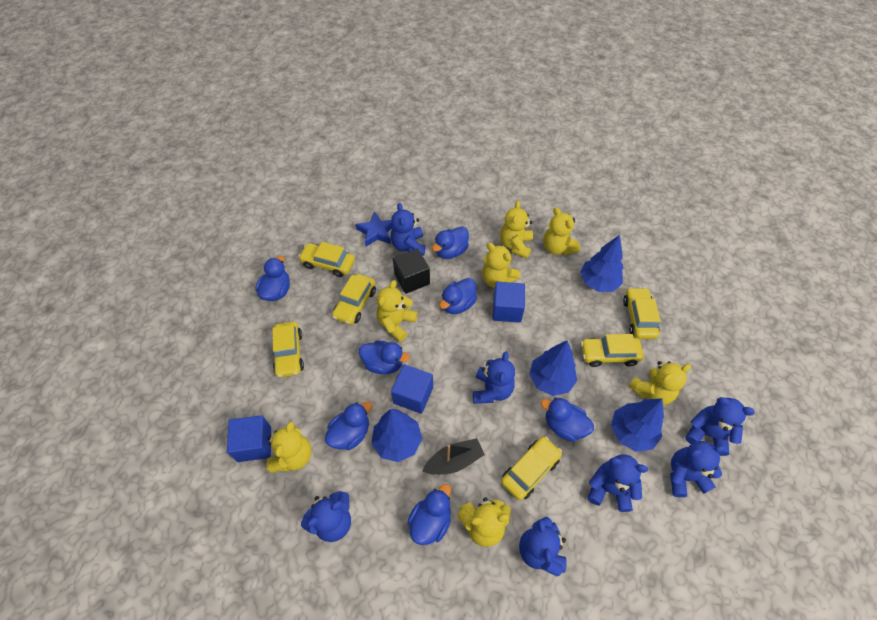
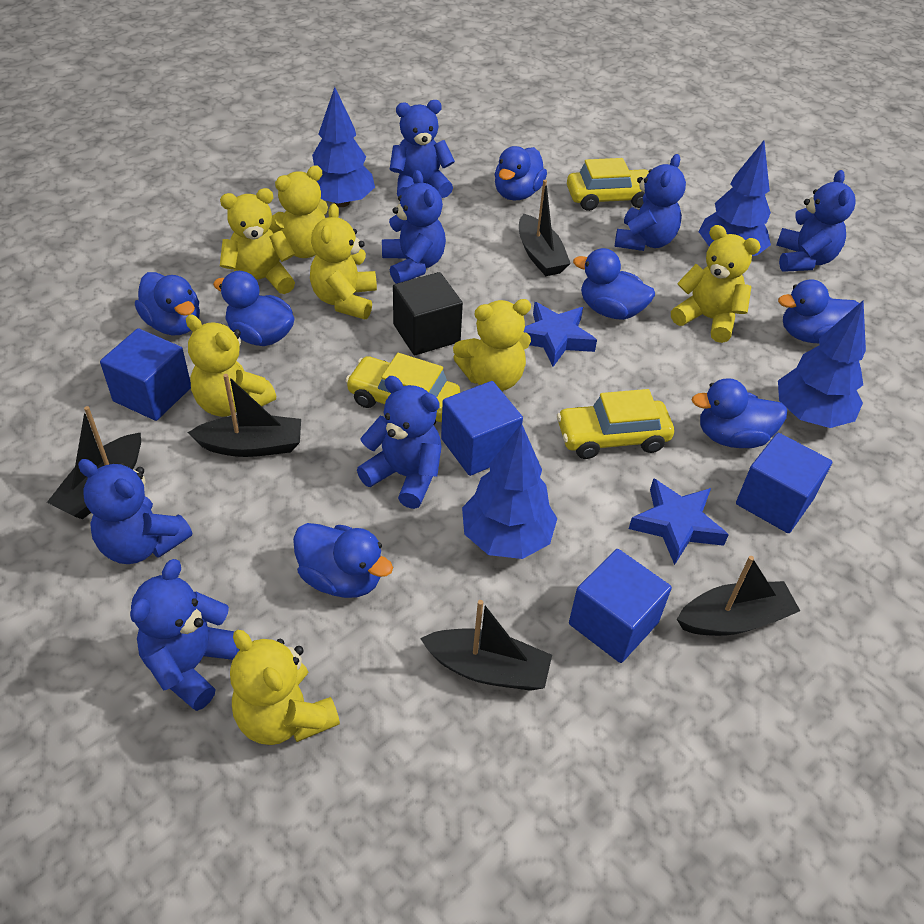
black boat: [423,438,485,475] = 1 -> [47,406,141,519] [188,374,301,457] [420,600,552,691] [519,180,571,276] [677,556,800,636] = 5
blue cube: [227,415,271,462] [391,364,433,414] [492,282,525,323] = 3 -> [100,328,191,421] [441,381,523,476] [569,549,672,663] [736,433,832,533] = 4
blue star: [355,211,393,247] = 1 -> [524,302,597,367] [629,478,729,565] = 2
yellow car: [272,322,304,378] [298,242,355,277] [332,274,376,325] [501,436,562,500] [581,334,644,367] [623,287,660,339] = 6 -> [345,353,460,425] [557,389,674,459] [567,158,649,211] = 3

